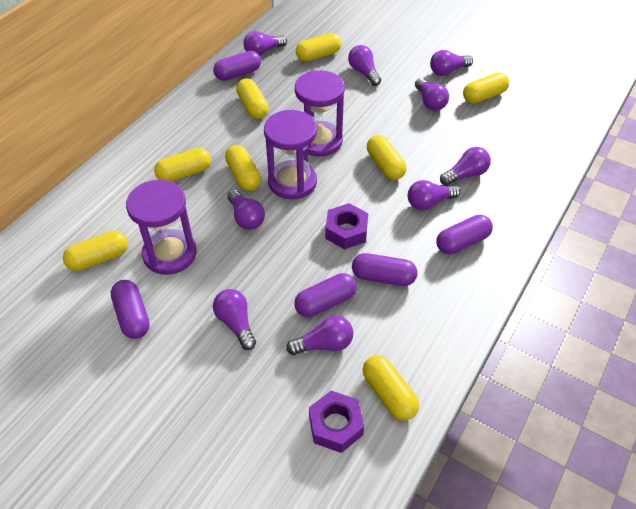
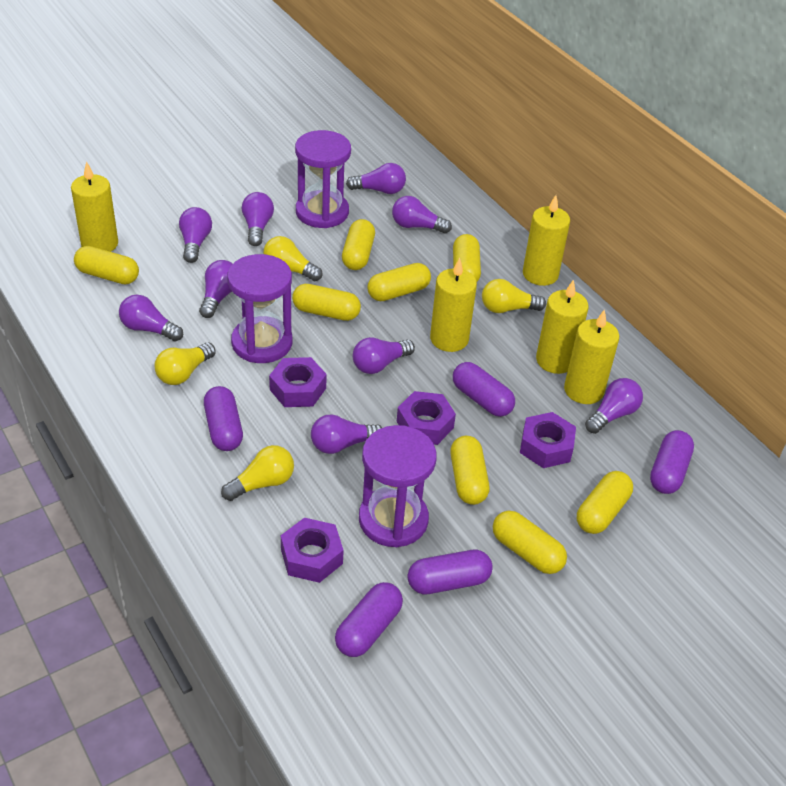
purple nut: [309,391,364,453] [325,203,368,250] = 2 -> [269,357,327,407] [281,518,344,583] [397,391,456,445] [520,412,576,468] = 4
yellow candle: none = 0 -> [71,161,118,252] [430,258,477,352] [523,195,570,286] [536,279,589,374] [564,309,619,404] = 5
yellow light bulb: none = 0 -> [155,343,216,385] [221,445,294,501] [263,236,322,281] [482,279,546,313] = 4

